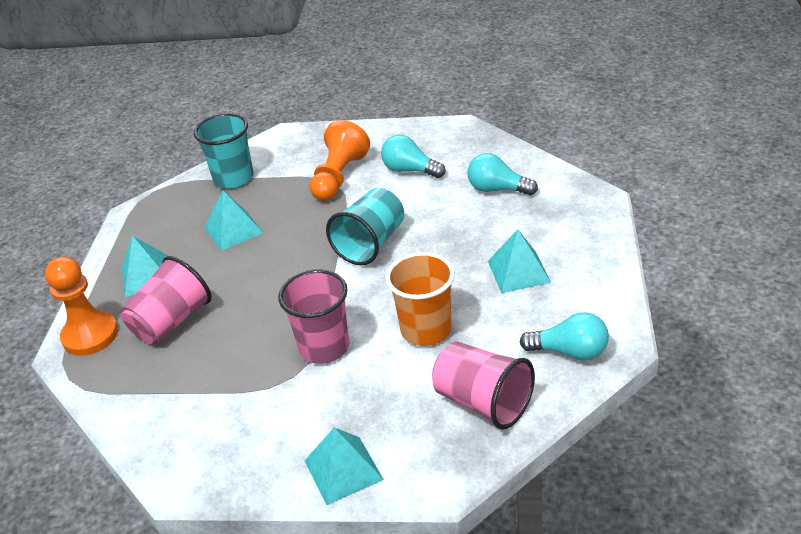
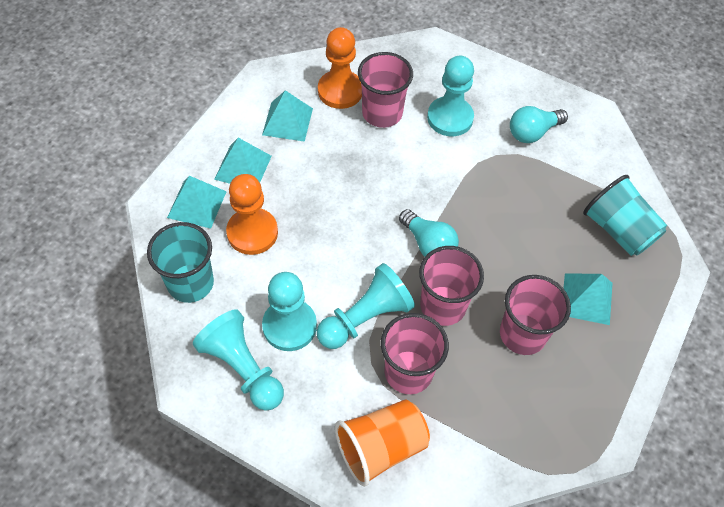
pink cup: [121,256,212,344] [278,270,350,364] [432,342,535,430] = 3 -> [358,52,413,128] [381,313,449,394] [419,246,484,326] [500,275,571,355] = 4
turquoise light bulb: [381,135,445,178] [467,153,538,195] [520,312,609,360] = 3 -> [399,209,459,257] [510,106,568,143] = 2
turquoise pawn: none = 0 -> [193,309,284,411] [262,272,317,351] [317,263,415,349] [427,56,474,136] = 4

